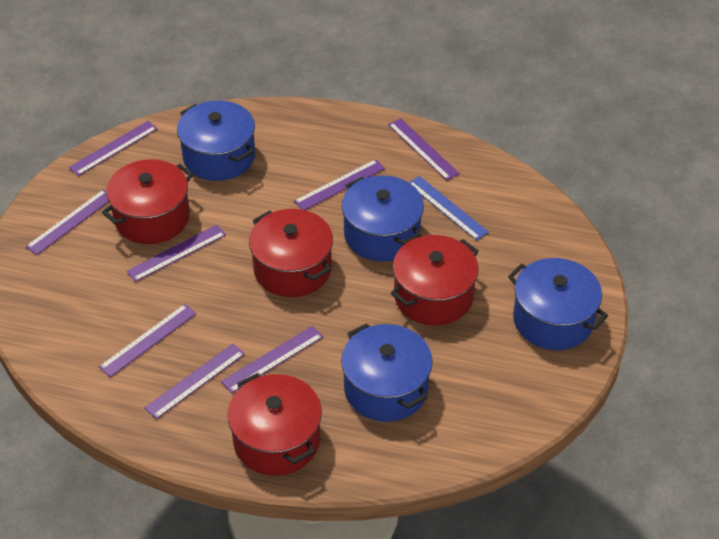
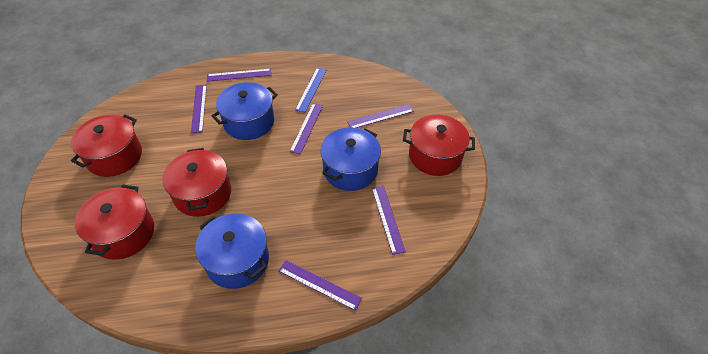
blue pot: [177,100,255,181] [341,175,424,262] [341,323,433,422] [508,258,608,350] = 4 -> [195,213,269,289] [212,82,278,140] [320,127,381,191] = 3
purple ruler: [26,189,109,255] [69,121,158,176] [99,304,196,377] [127,225,226,282] [145,344,245,419] [221,326,323,393] [294,159,385,210] [388,118,460,181] = 8 -> [191,85,207,133] [207,69,272,82] [278,260,362,311] [290,103,323,154] [347,104,414,128] [372,186,406,255] = 6

